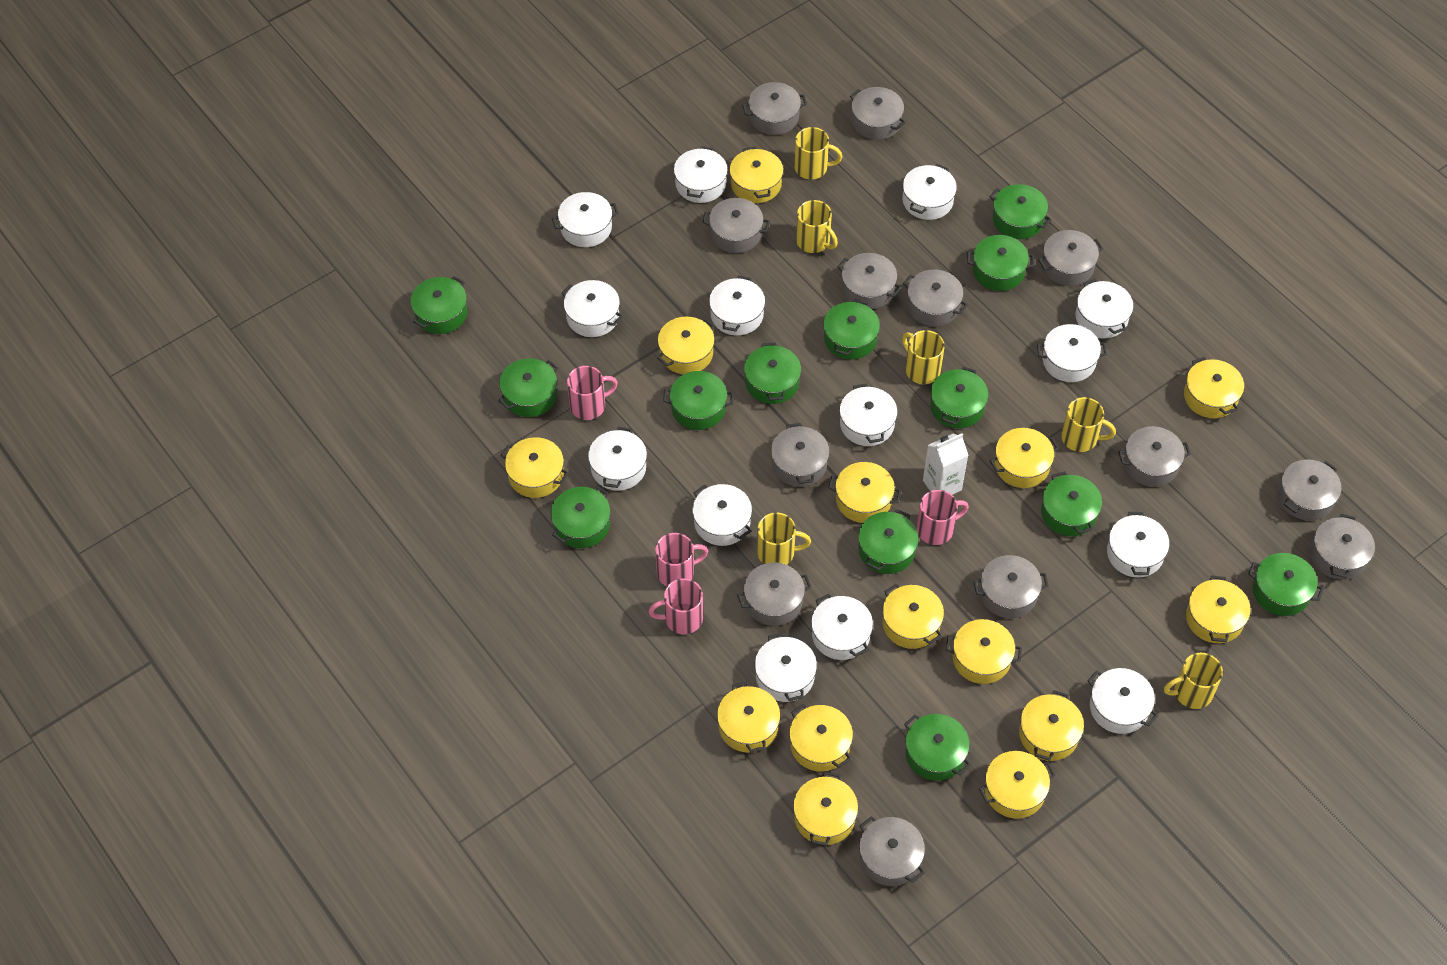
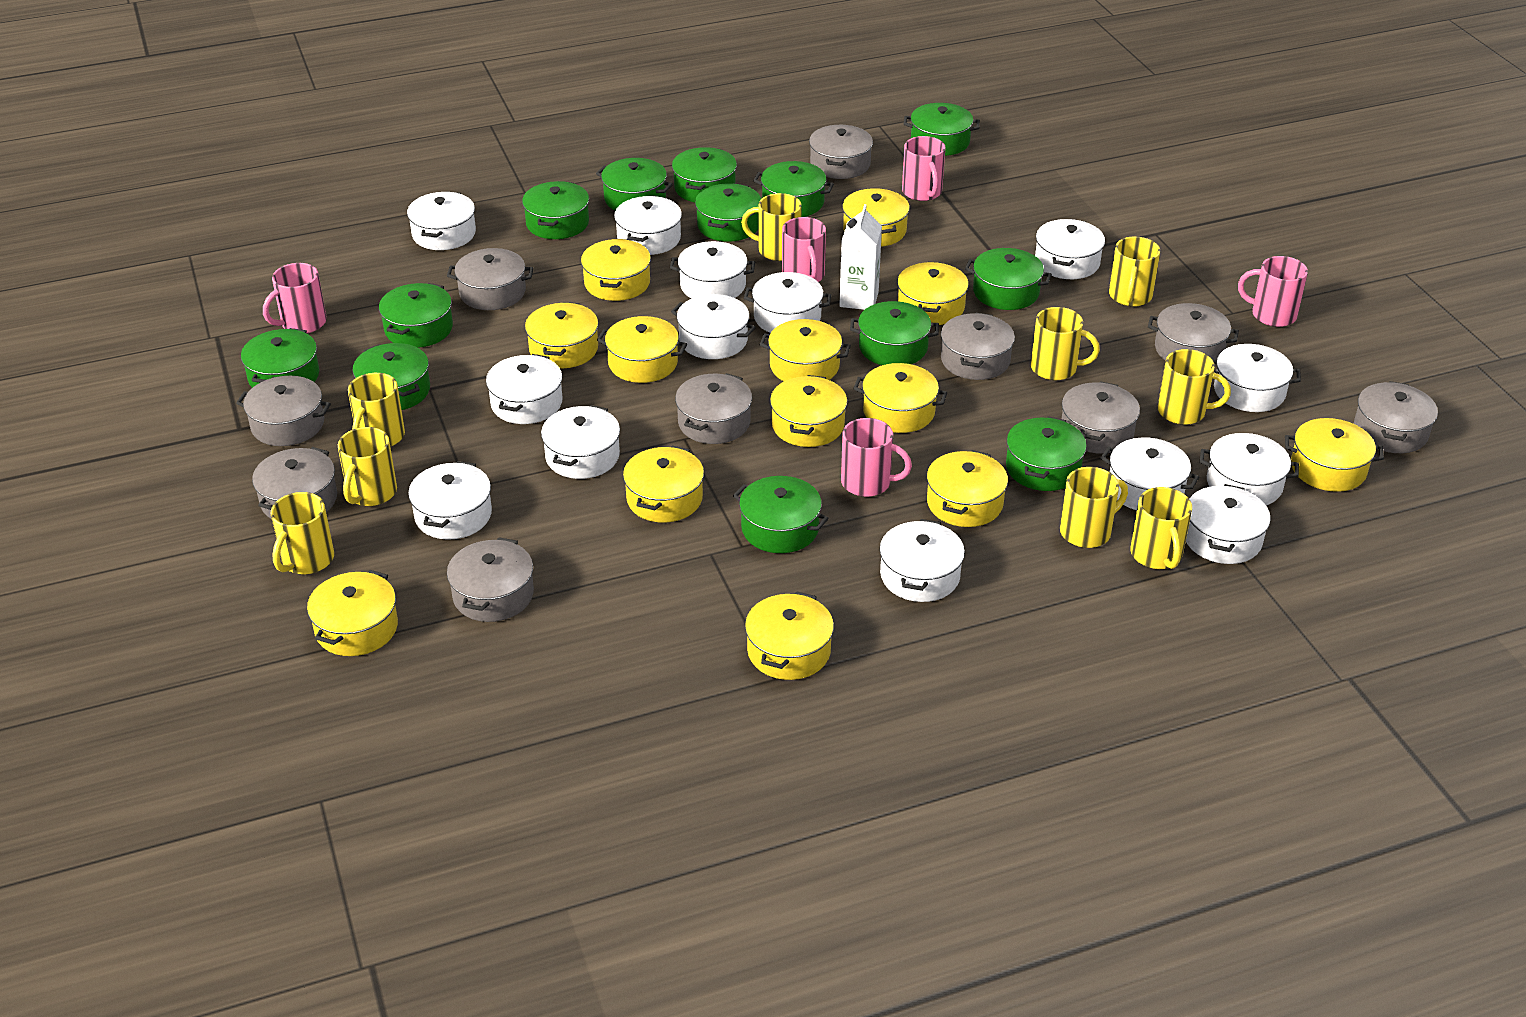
grey pot: [703,198,770,253] [737,562,811,626] [742,82,807,135] [771,423,830,487] [838,253,901,309] [850,87,906,140] [859,816,925,886] [903,269,968,326] [973,555,1049,618] [1038,230,1103,286] [1118,426,1191,487] [1278,459,1341,521] [1310,514,1375,580] = 13 -> [236,376,331,446] [252,447,337,519] [447,248,534,310] [447,537,534,622] [675,373,752,444] [809,125,873,179] [941,313,1015,380] [1062,381,1140,454] [1148,303,1239,361] [1354,381,1438,453] = 10
pink mug: [567,366,618,420] [648,578,703,634] [655,533,708,586] [917,490,969,545] = 4 -> [263,263,327,333] [782,217,826,282] [841,418,912,497] [902,136,945,201] [1238,256,1308,327] = 5
yellow mug: [757,512,811,565] [794,127,843,180] [796,200,838,253] [902,330,945,384] [1061,397,1116,452] [1164,653,1223,709] = 6 -> [271,492,334,574] [338,427,397,506] [348,373,405,447] [741,193,802,261] [1031,307,1100,380] [1060,467,1128,548] [1109,236,1160,307] [1130,487,1192,569] [1158,349,1231,425] = 9
yellow pot: [501,437,569,498] [657,317,715,374] [717,682,780,753] [729,147,783,203] [789,704,853,772] [793,772,858,846] [828,462,901,523] [882,584,944,649] [946,619,1022,684] [979,751,1056,819] [990,428,1059,488] [1019,690,1084,761] [1184,357,1244,418] [1186,576,1251,643] = 14 -> [307,570,398,656] [525,302,599,368] [581,239,651,301] [597,316,687,383] [623,446,704,523] [745,591,834,680] [760,319,851,381] [770,375,847,447] [842,188,910,247] [853,363,947,433] [897,262,969,325] [927,450,1008,527] [1285,418,1384,492] = 13

